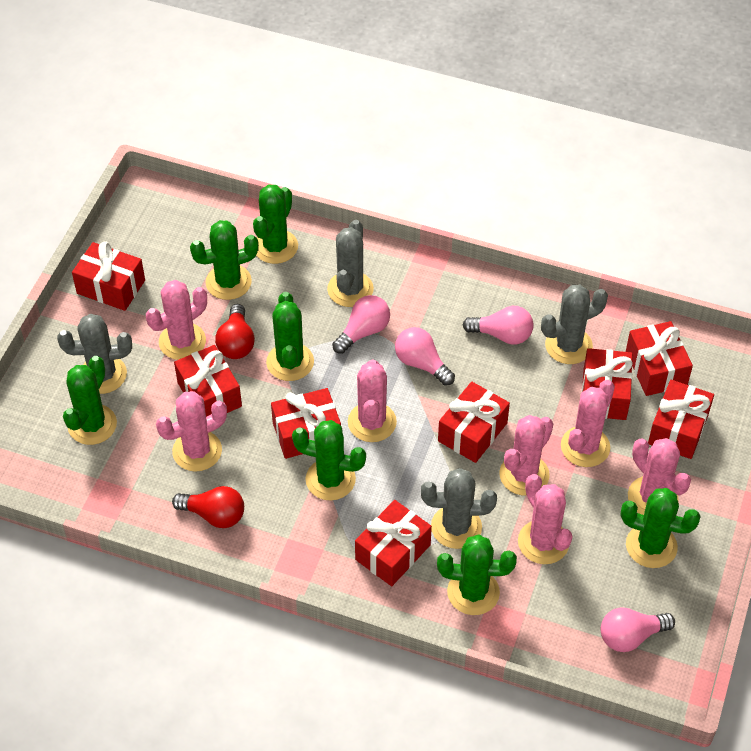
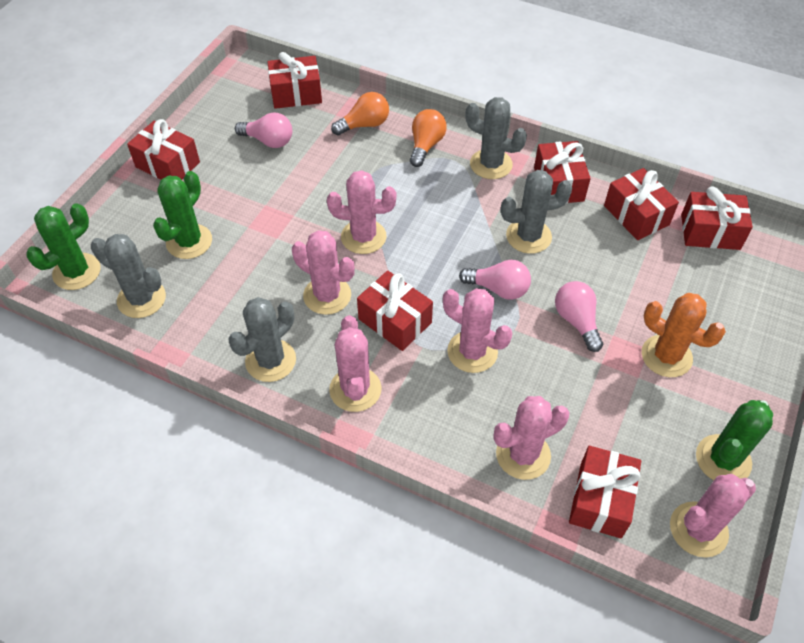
green cactus: [63,356,117,445] [190,220,259,300] [253,184,298,264] [266,292,314,381] [292,420,366,501] [437,534,517,615] [621,488,701,568] = 7 -> [26,203,100,290] [153,171,212,259] [696,400,773,480] = 3
orange cactus: none = 0 -> [642,293,726,377] = 1
orange light bulb: none = 0 -> [331,92,389,135] [410,109,447,167] = 2
pink cactus: [146,280,207,360] [156,391,227,472] [348,359,397,442] [499,415,553,496] [518,474,573,564] [561,380,615,467] [628,438,691,515] = 7 -> [292,230,355,315] [327,170,397,254] [329,315,381,412] [443,288,512,373] [493,396,569,480] [670,474,756,557] = 6
pink light bulb: [332,295,390,354] [395,327,455,386] [463,306,533,345] [601,607,675,652] = 4 -> [235,112,292,148] [459,260,531,300] [555,281,603,352] = 3
red gift: [72,241,145,311] [174,345,242,417] [271,388,341,459] [355,500,432,586] [438,382,510,463] [582,348,633,420] [626,321,693,396] [648,380,714,459] = 8 -> [127,119,200,180] [267,52,322,109] [357,271,433,351] [534,141,591,203] [569,446,641,538] [604,168,679,240] [681,186,753,250] = 7
red light bulb: [172,486,244,528] [215,304,255,359] = 2 -> none = 0

